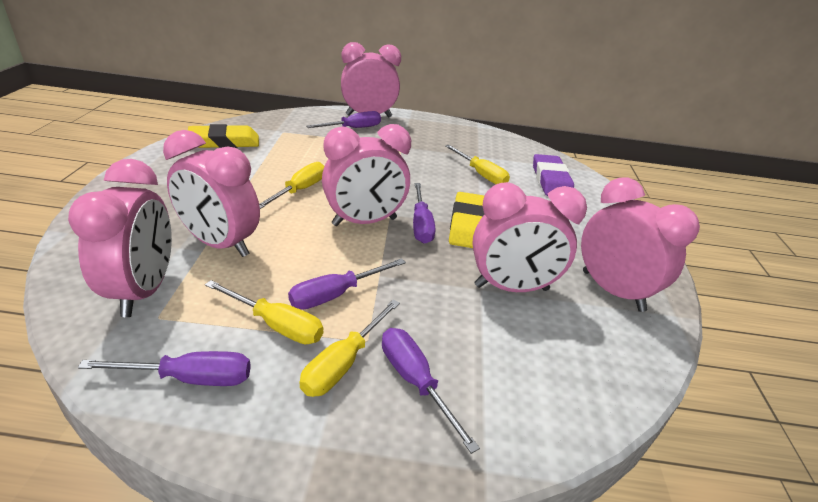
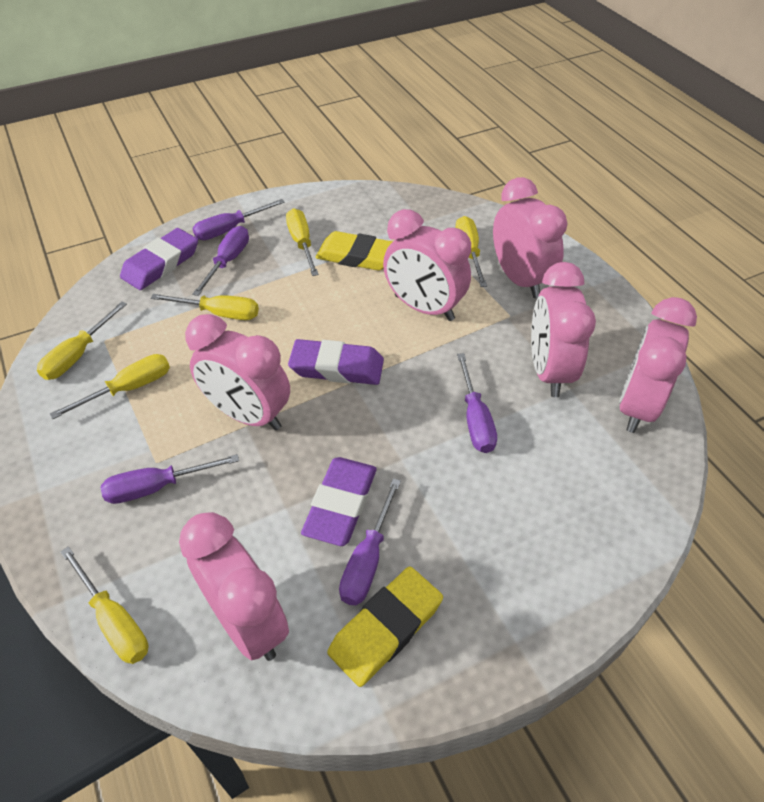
purple eraser: [533,154,574,196] = 1 -> [120,228,198,290] [288,339,384,385] [301,457,377,546] = 3
yellow screwdriver: [205,280,323,344] [259,162,324,209] [299,299,400,397] [445,145,510,184] = 4 -> [37,301,127,380] [50,354,170,419] [61,546,148,664] [151,294,259,320] [286,208,319,276] [455,216,487,287] = 6

